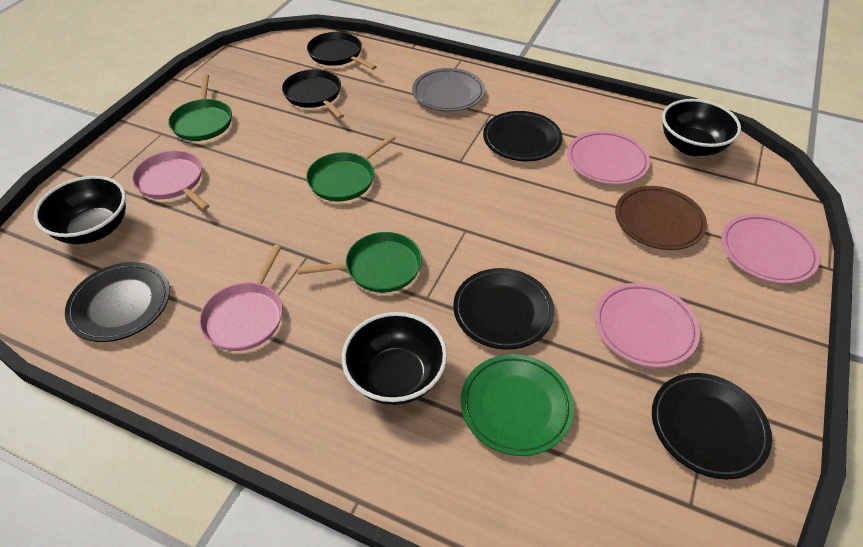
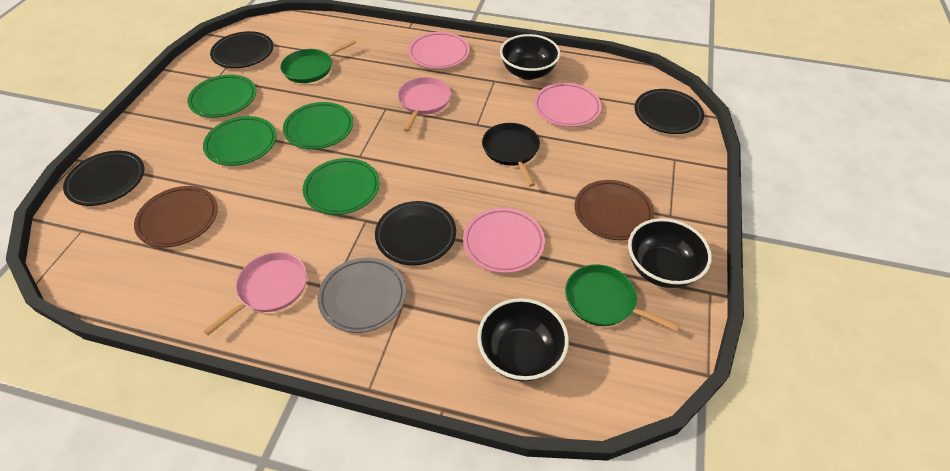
black pan: [282,69,344,119] [307,32,377,70] = 2 -> [482,123,540,187] = 1
brown plate: [615,186,707,250] = 1 -> [134,186,218,248] [575,180,654,240] = 2
green pan: [168,74,232,141] [297,232,422,293] [306,134,396,201] = 3 -> [280,39,356,83] [565,264,679,331] = 2
green plate: [461,354,574,456] = 1 -> [187,75,256,118] [203,116,277,166] [283,102,353,149] [303,158,380,215] = 4

